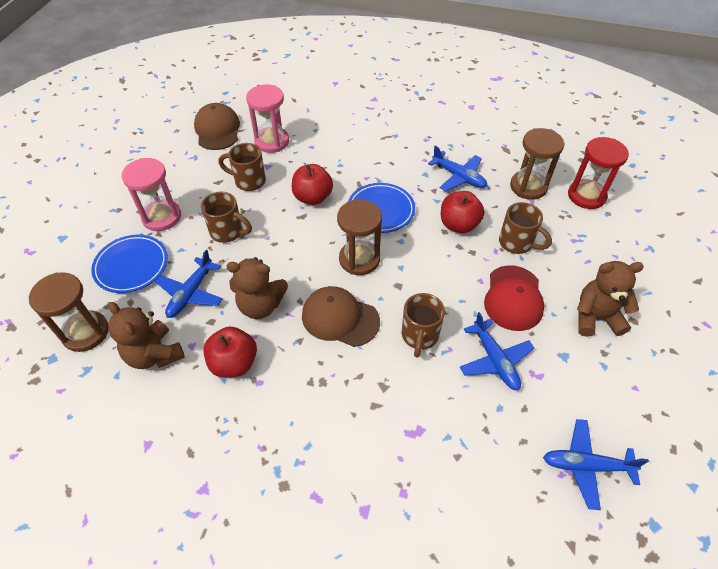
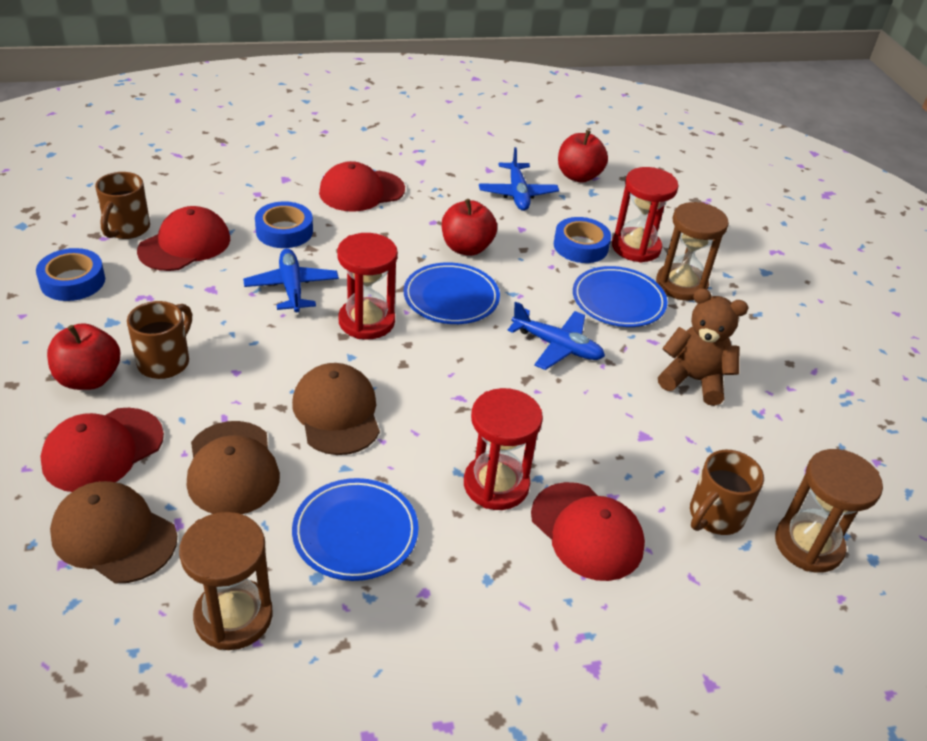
blue plane: [155,250,223,318] [428,146,487,191] [460,312,534,391] [543,419,649,510] = 4 -> [243,248,339,312] [479,147,559,211] [507,302,605,370] = 3
blue plate: [91,235,168,293] [348,183,415,233] = 2 -> [292,478,419,581] [404,262,500,324] [573,266,668,327] = 3
blue tape: none = 0 -> [36,248,105,301] [255,201,313,248] [554,217,611,263] = 3
brown cap: [194,103,240,150] [302,286,380,347] = 2 -> [50,481,177,583] [187,421,280,514] [292,363,380,455] = 3
brown mug: [201,192,252,243] [218,143,266,191] [402,293,445,358] [499,202,552,254] = 4 -> [95,172,150,239] [127,301,192,379] [690,450,764,535] = 3
brown teddy bear: [108,302,185,369] [226,257,288,319] [577,261,644,337] = 3 -> [658,288,749,406] = 1
pink hourglass: [122,158,181,231] [246,84,289,153] = 2 -> none = 0
red cap: [484,265,544,331] = 1 -> [40,408,164,492] [137,206,230,271] [319,161,405,212] [531,482,645,581] = 4
red hourglass: [568,137,629,209] = 1 -> [337,233,398,340] [464,388,543,510] [612,167,679,263] = 3

